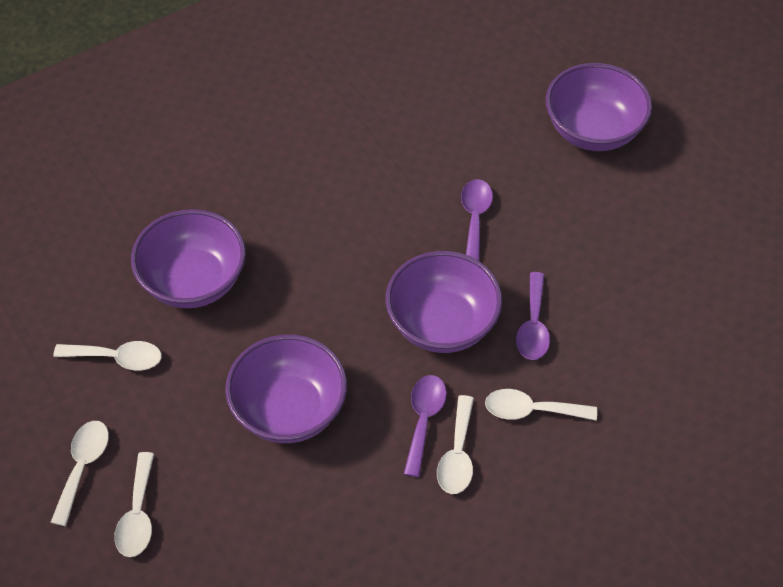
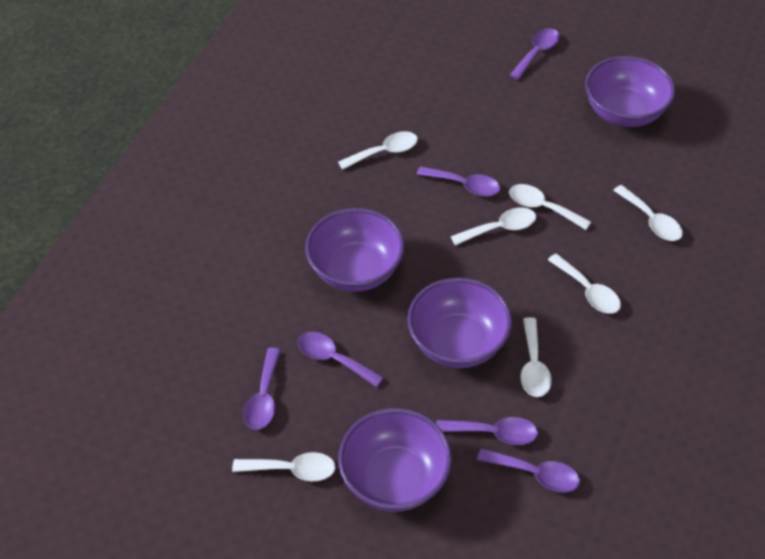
purple spoon: [404,375,447,477] [461,179,493,261] [516,272,550,360] = 3 -> [243,348,281,430] [298,332,384,387] [416,166,500,196] [436,417,538,445] [477,448,580,492] [510,28,559,80] = 6
white spoon: [50,421,109,526] [53,341,162,370] [114,452,154,557] [437,395,474,494] [485,389,597,420] = 5 -> [232,452,336,481] [338,131,418,170] [451,207,536,246] [509,184,591,230] [520,317,552,397] [548,254,621,314] [613,185,683,241] = 7

